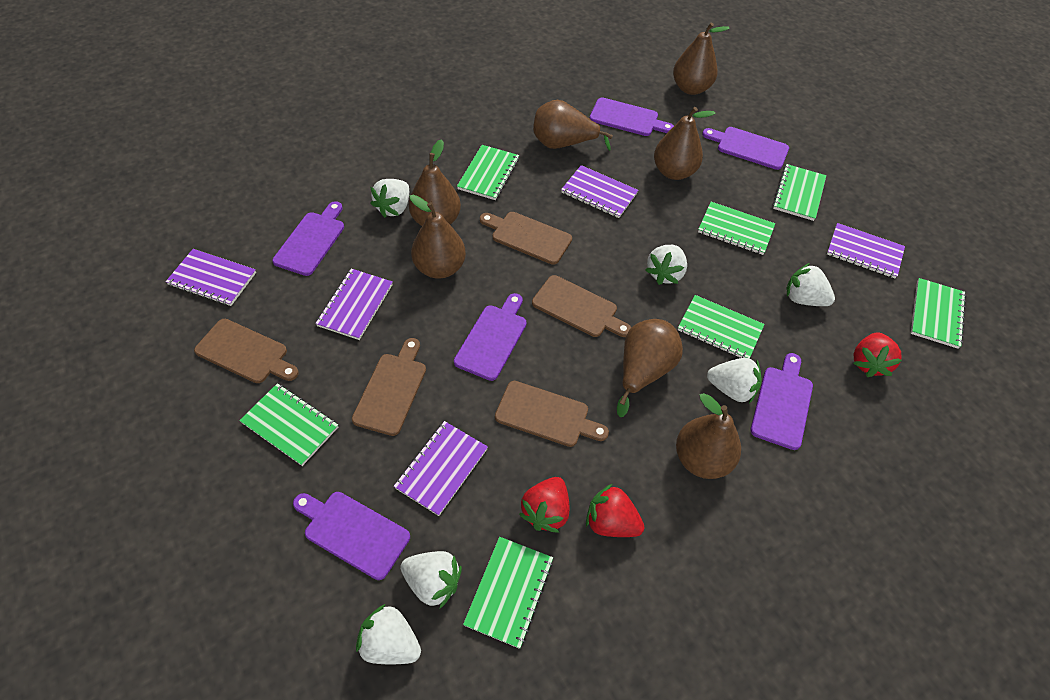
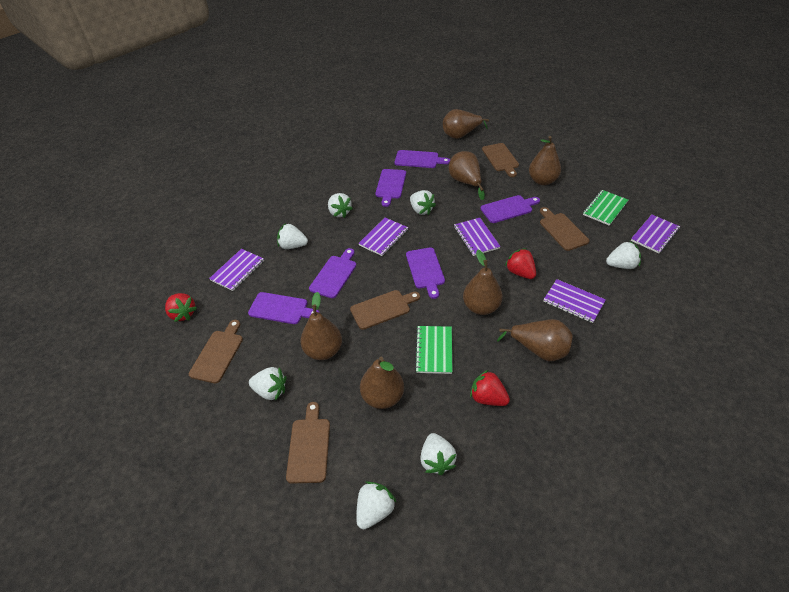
green notebook: [239,383,338,466] [457,145,519,200] [463,537,553,649] [678,295,765,358] [698,202,775,255] [773,164,826,221] [911,278,966,349] = 7 -> [415,326,453,374] [583,190,628,226] = 2
white strawberry: [356,604,421,665] [370,179,409,218] [400,551,462,608] [646,245,687,285] [707,358,762,404] [787,263,835,306] = 6 -> [249,367,286,401] [277,223,308,249] [328,193,353,218] [356,481,397,529] [410,190,436,215] [420,433,457,475] [606,241,641,269] = 7

